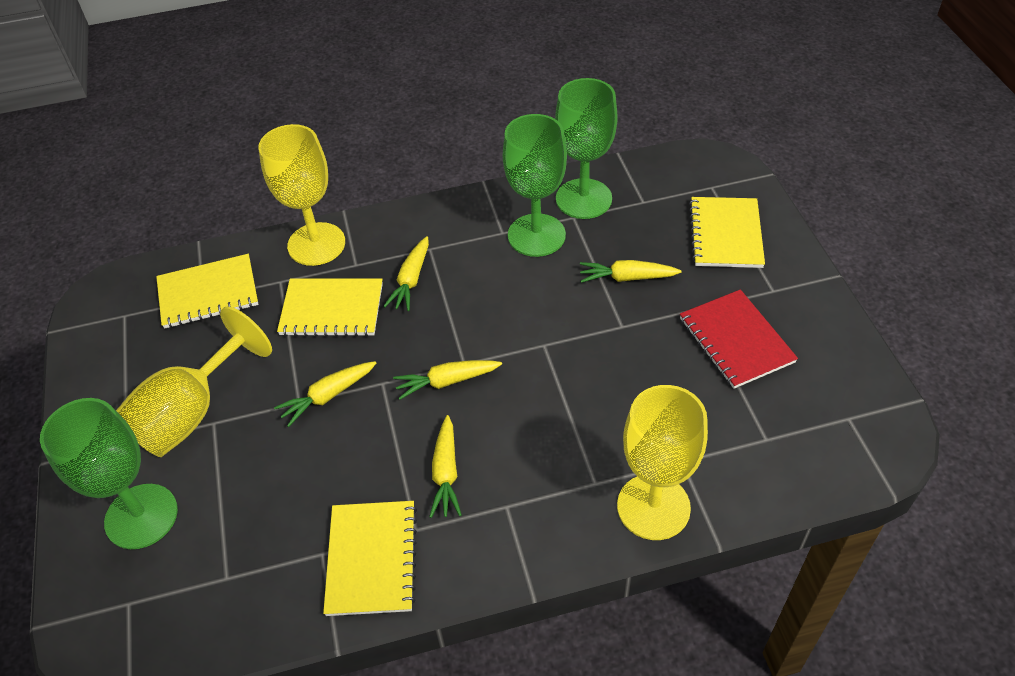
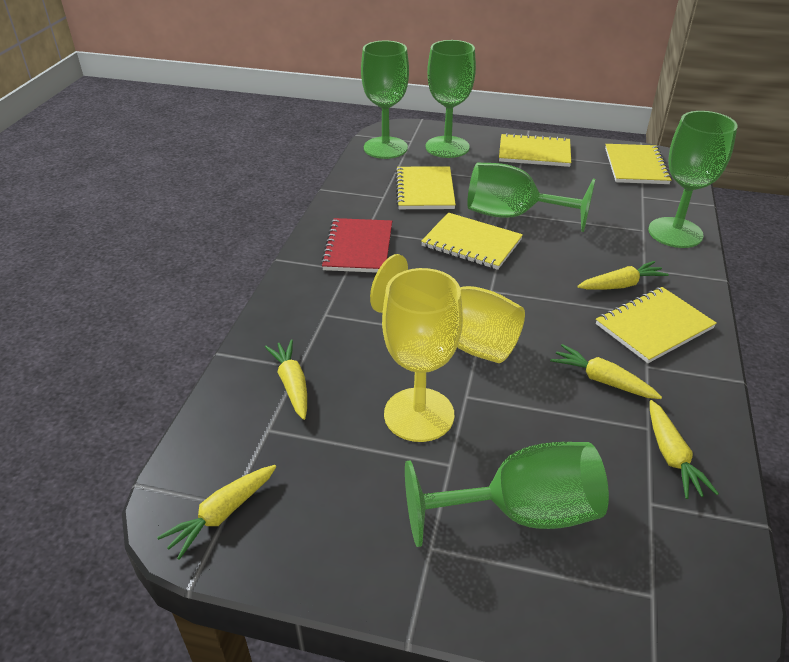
green goblet: [40,398,178,549] [503,114,567,257] [555,78,618,219] = 3 -> [361,40,409,159] [405,442,609,547] [425,40,476,158] [467,163,595,232] [648,111,738,248] = 5
yellow goblet: [116,306,272,457] [258,124,345,266] [617,385,708,540] = 3 -> [370,254,525,363] [382,268,463,442] = 2
yellow notebook: [156,254,258,329] [277,279,383,337] [323,501,417,616] [689,197,765,268] = 4 -> [395,166,456,209] [421,213,523,270] [499,133,571,167] [596,287,717,363] [605,144,672,184] = 5

